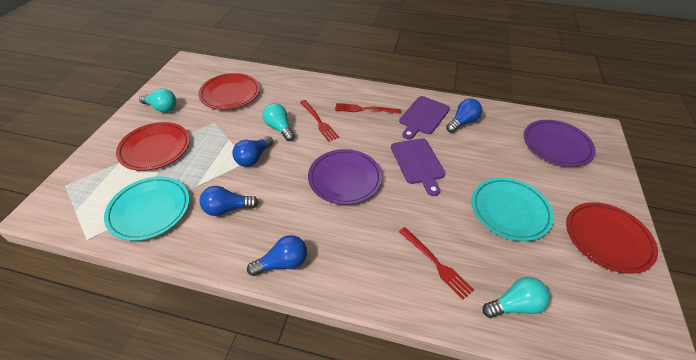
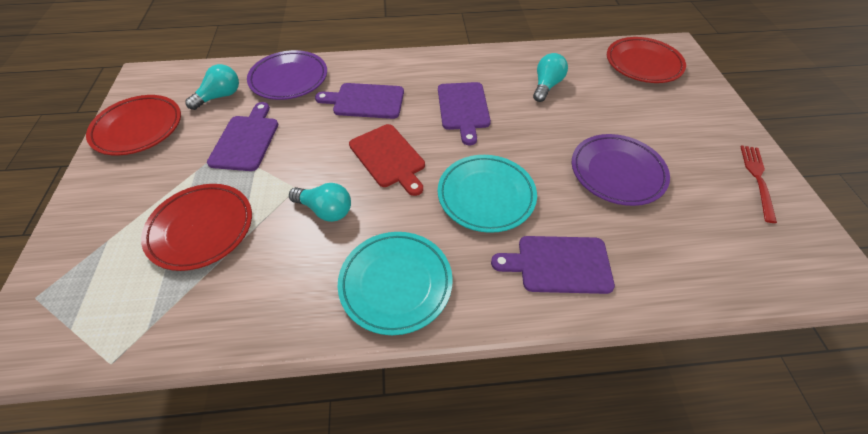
blue light bulb: [199,186,259,216] [232,136,273,167] [247,235,307,276] [446,98,482,133] = 4 -> none = 0
purple cutting board: [391,138,446,196] [399,96,450,139] = 2 -> [207,102,278,171] [315,83,404,119] [438,82,491,145] [491,236,615,294] = 4
red cutting board: none = 0 -> [349,124,425,196] = 1
red fork: [300,100,339,142] [335,103,401,114] [399,227,474,300] = 3 -> [740,145,777,223] = 1

